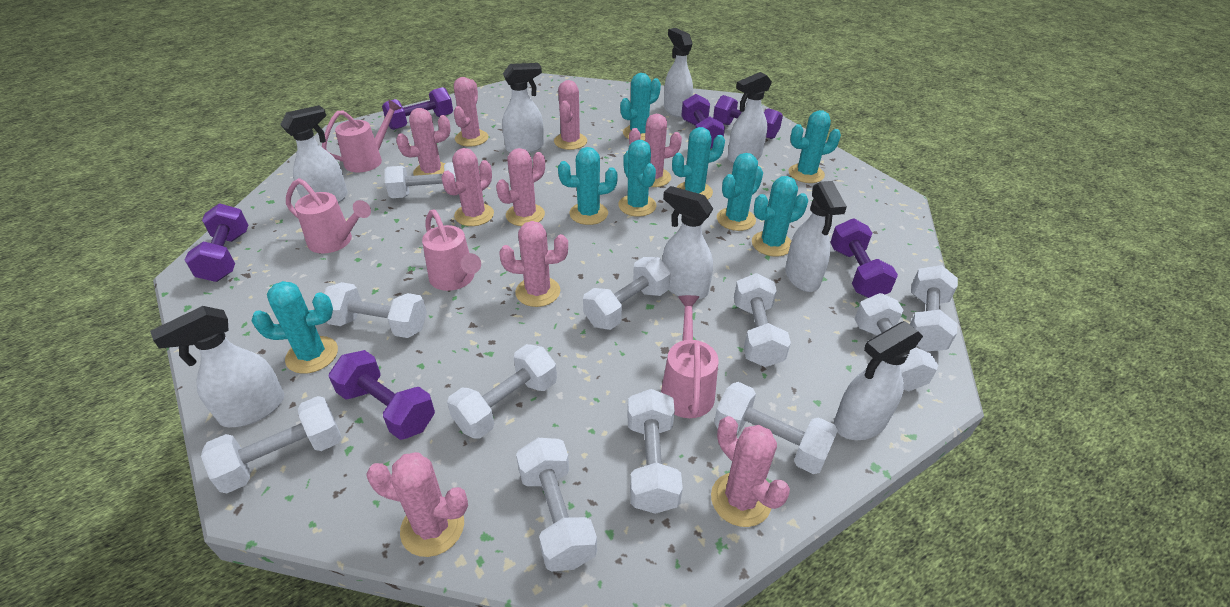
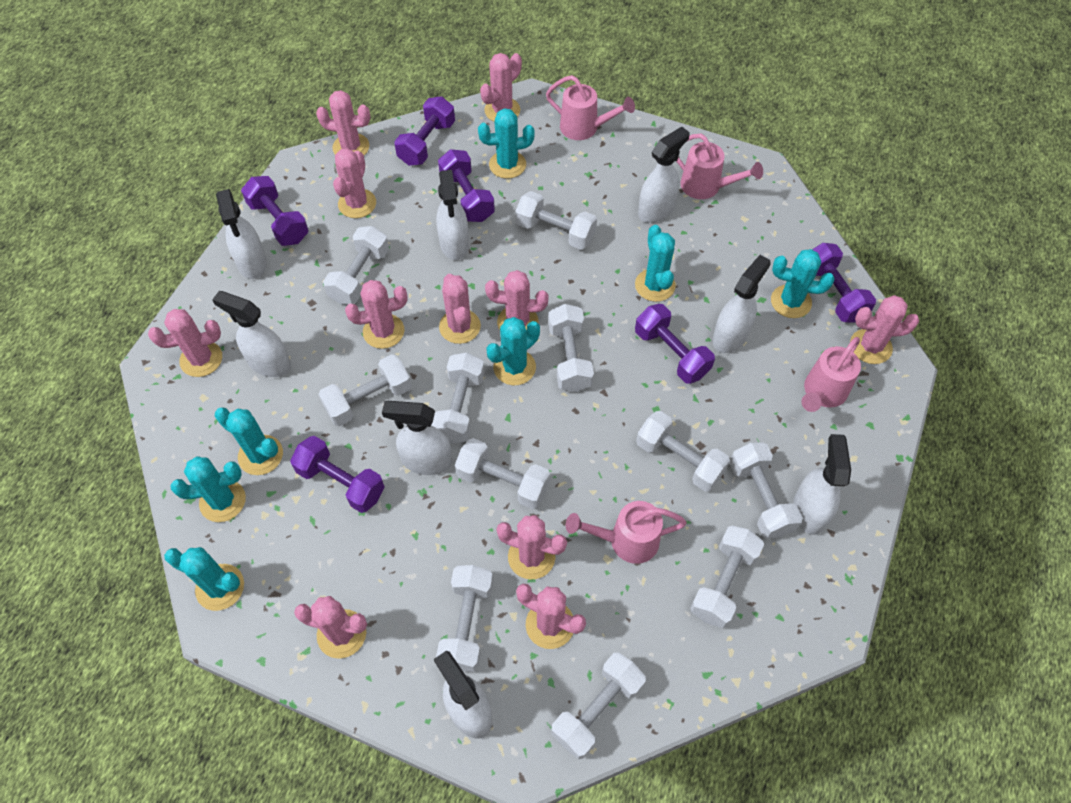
pink cactus: [366,452,468,557] [396,108,451,176] [442,148,494,226] [454,77,488,147] [496,148,545,226] [499,221,568,307] [554,80,587,150] [629,114,682,187] [711,416,790,527] = 9 -> [148,309,222,377] [294,596,367,659] [316,90,370,155] [333,148,376,218] [345,280,408,349] [439,274,481,344] [480,53,522,122] [485,270,549,330] [496,515,567,580] [516,584,586,649] [850,295,919,364] = 11
turquoise cactus: [252,281,338,374] [558,147,618,225] [618,140,657,217] [620,73,661,141] [672,127,725,200] [717,153,763,231] [752,176,808,257] [789,110,841,183] = 8 -> [164,547,244,611] [171,456,246,522] [215,407,283,475] [478,108,535,179] [487,317,540,385] [635,225,676,302] [771,249,834,318] = 7

